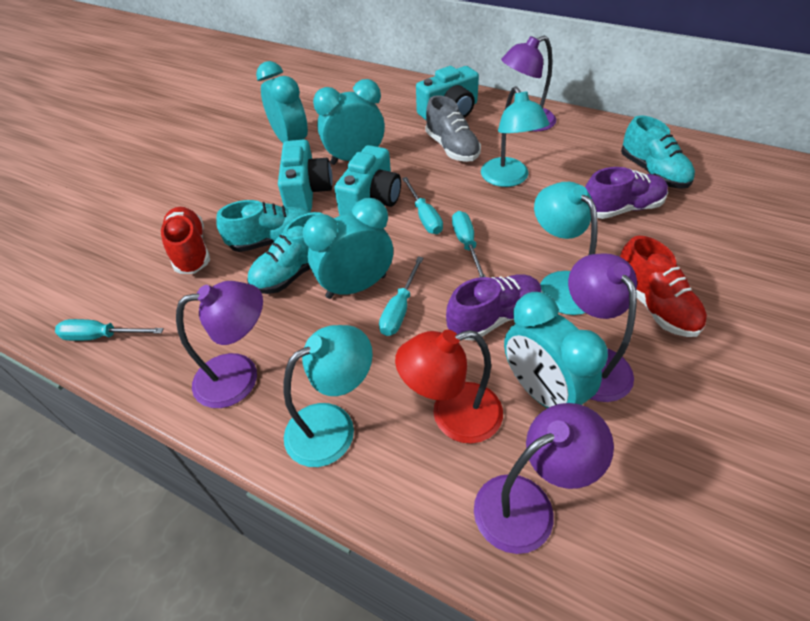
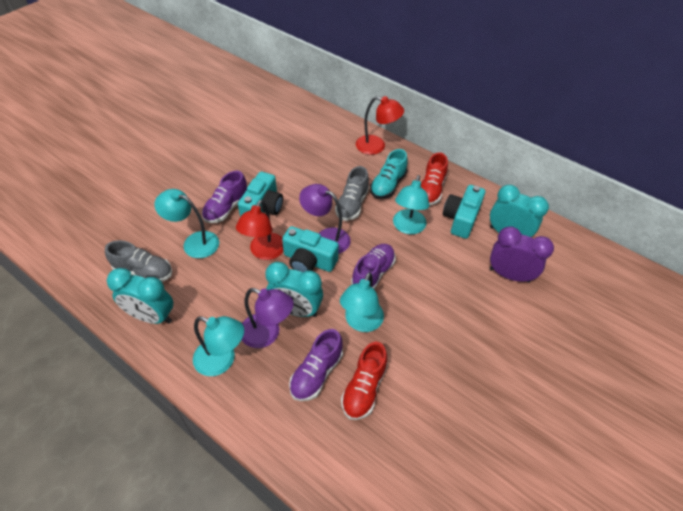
grey shoe: [425,95,481,162] = 1 -> [105,240,172,282] [335,166,369,221] = 2
purple clock: none = 0 -> [490,226,554,283] = 1
purple lamp: [176,281,263,408] [474,403,614,554] [501,36,556,131] [568,253,637,402] = 4 -> [242,288,294,348] [299,184,351,254] = 2
purple shoe: [446,274,542,341] [585,167,668,219] = 2 -> [202,171,247,223] [289,329,343,401] [351,244,396,289] = 3
red lamp: [395,330,503,444] = 1 -> [236,200,284,260] [356,96,404,155] = 2
turquoise clock: [256,61,308,143] [302,198,393,299] [313,79,385,165] [504,292,608,408] = 4 -> [107,268,173,324] [265,262,323,317] [490,185,549,237] = 3
turquoise lamp: [283,325,373,467] [481,86,549,187] [534,182,598,315] = 3 -> [155,189,219,258] [193,316,244,376] [340,272,384,332] [393,175,429,234] = 4
turquoise screwdriver: [55,319,164,341] [379,256,423,336] [402,177,443,234] [452,211,486,277] = 4 -> none = 0
turquoise shoe: [216,200,311,252] [247,212,322,294] [621,116,695,189] = 3 -> [370,149,408,199] = 1

